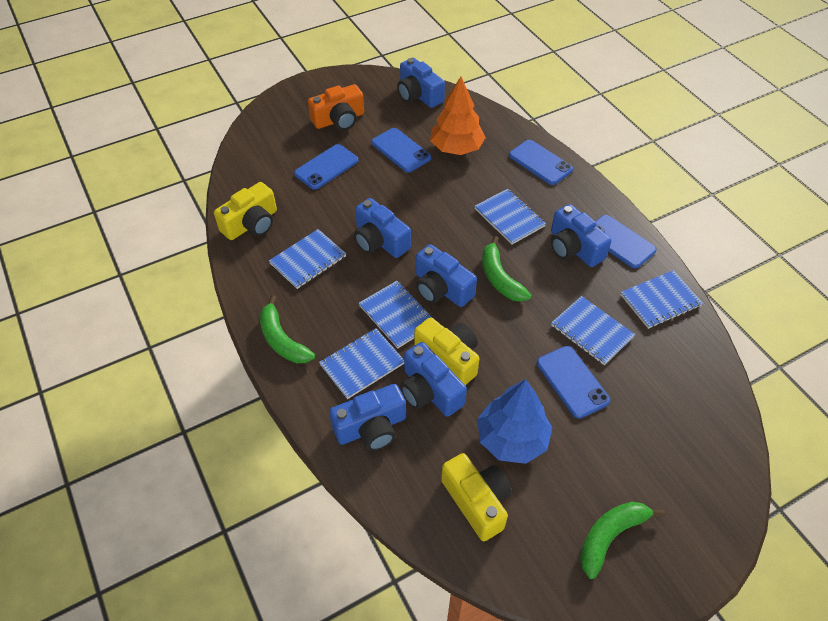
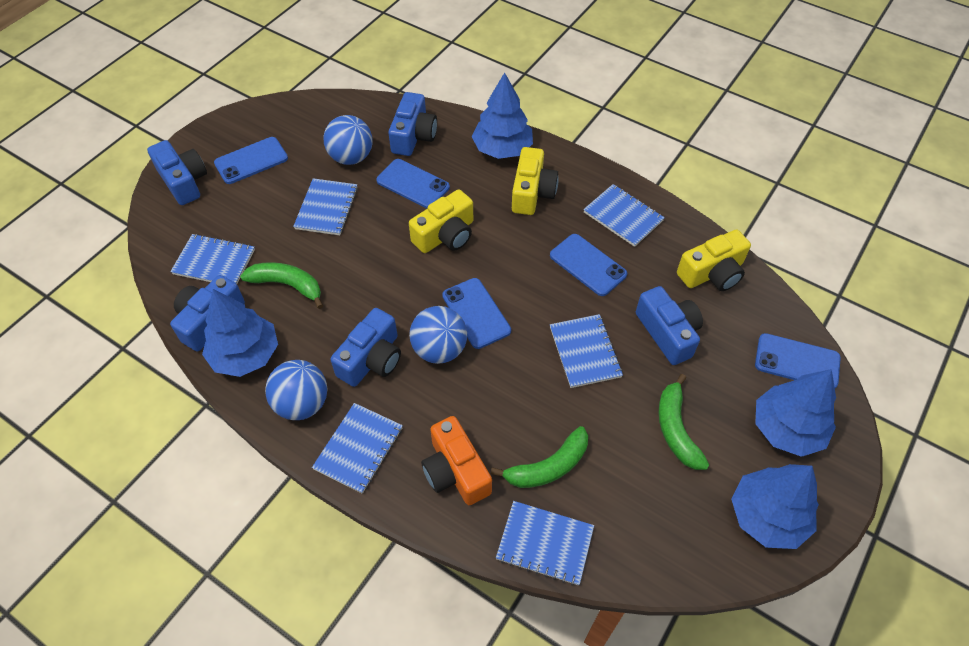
blue ball: none = 0 -> [265,360,328,420] [323,115,373,165] [409,306,467,364] = 3
blue camera: [329,384,406,451] [354,198,411,258] [397,58,445,108] [400,342,467,417] [416,244,477,307] [551,204,611,267] = 6 -> [147,140,207,205] [170,275,245,351] [330,308,401,387] [388,92,437,156] [636,286,703,365] = 5
blue tree: [477,379,552,464] = 1 -> [202,289,278,377] [471,73,533,159] [731,464,819,549] [755,369,836,457] = 4
orange tree: [430,77,486,155] = 1 -> none = 0

